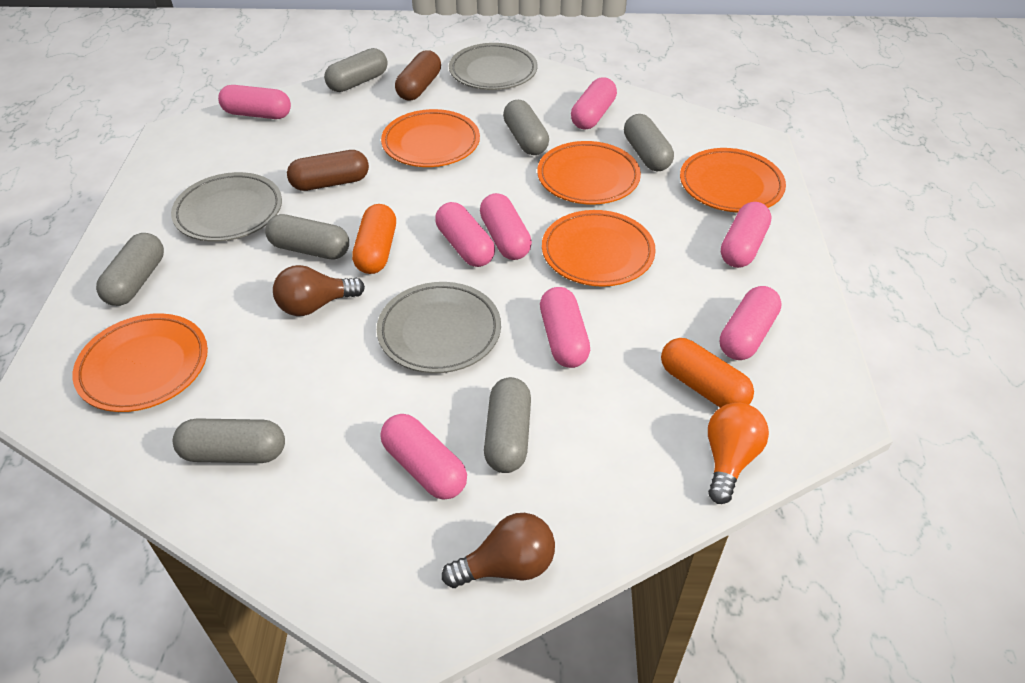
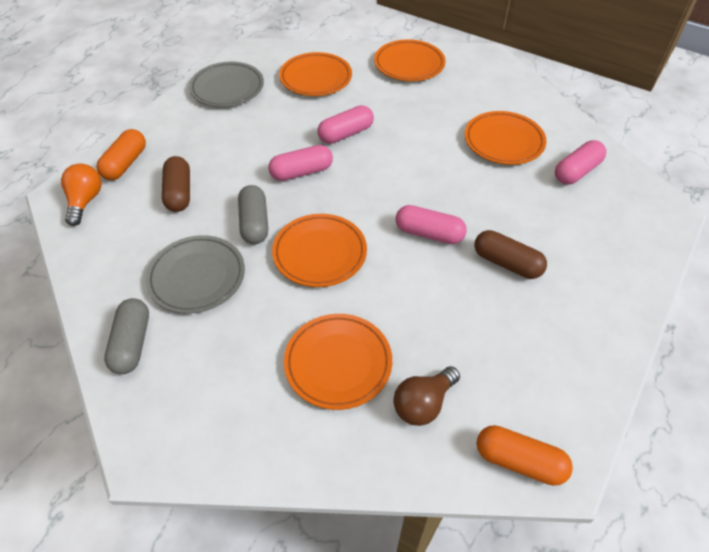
brown light bulb: [273,265,365,316] [442,513,555,588] = 2 -> [393,366,460,426] = 1
grey capsule: [96,233,164,306] [173,418,285,463] [265,214,349,260] [324,48,388,92] [484,377,531,473] [503,100,549,155] [624,114,674,171] = 7 -> [104,298,149,374] [238,185,268,244] = 2
grey plate: [171,172,282,242] [377,282,501,373] [449,43,537,90] = 3 -> [146,235,245,314] [189,62,264,107] = 2
pink capsule: [218,85,291,119] [381,414,467,499] [435,202,495,267] [480,193,532,260] [540,287,590,368] [571,77,617,129] [720,286,782,360] [721,202,772,268] = 8 -> [268,145,333,181] [317,105,374,144] [395,205,467,244] [555,140,606,185] = 4

